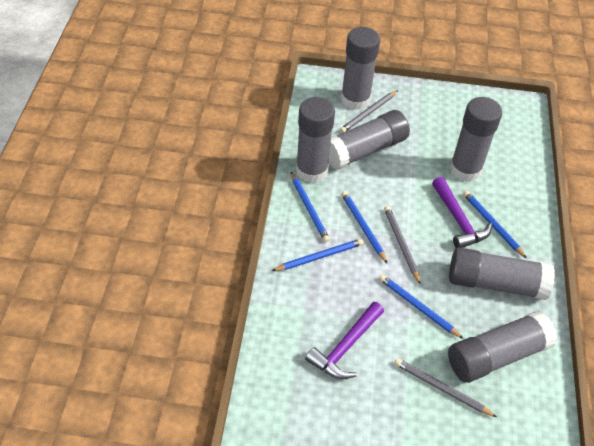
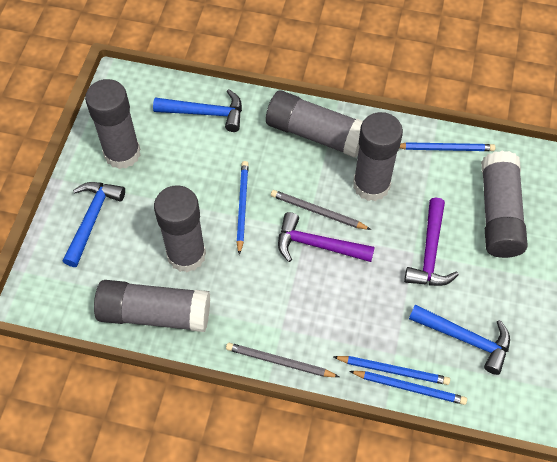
blue hammer: none = 0 -> [63,182,125,267] [153,89,242,132] [409,304,510,375] = 3
blue pencil: [272,239,364,271] [291,172,330,242] [341,191,388,264] [379,274,464,339] [463,191,527,258] = 5 -> [236,161,249,255] [333,356,450,385] [349,371,467,405] [400,142,496,151] = 4
grey pencil: [340,90,398,133] [384,206,421,285] [395,358,497,417] = 3 -> [226,343,339,377] [271,190,371,230] = 2

